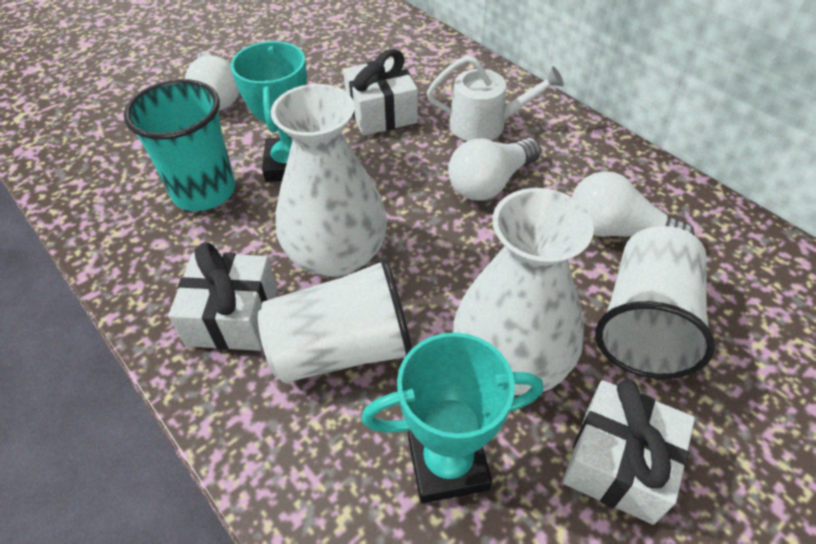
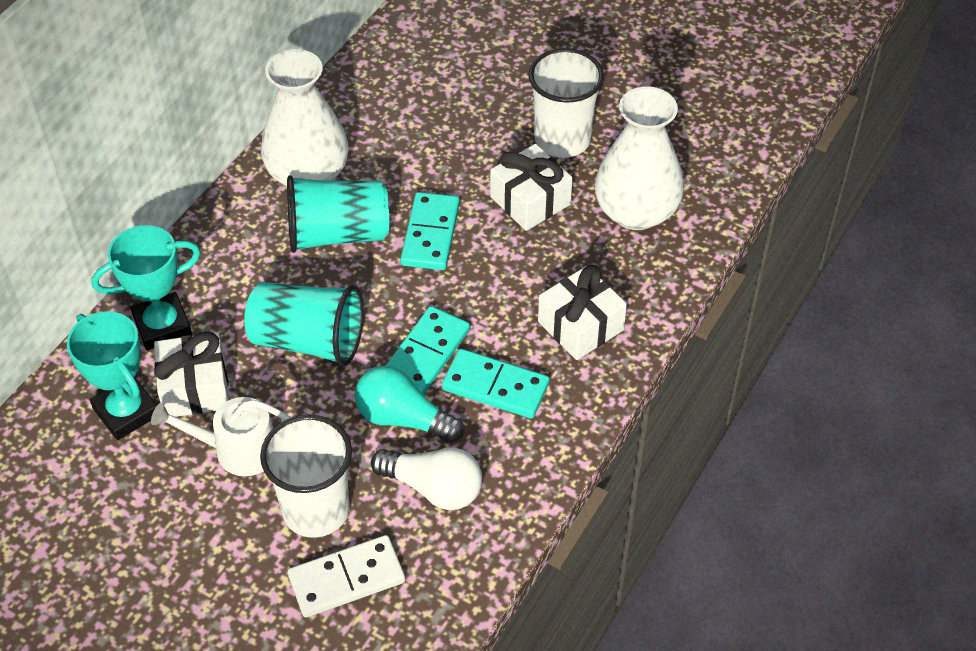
turquoise cup: [124,79,235,211] = 1 -> [244,282,364,366] [287,175,389,253] = 2
turquoise domino: none = 0 -> [386,306,470,395] [400,192,460,270] [442,349,549,418] = 3
turquoise light bulb: none = 0 -> [355,365,464,443] = 1
white domino: none = 0 -> [288,535,405,618] = 1
white light bulb: [185,51,239,110] [448,137,541,201] [572,171,695,237] = 3 -> [371,447,482,510] = 1

